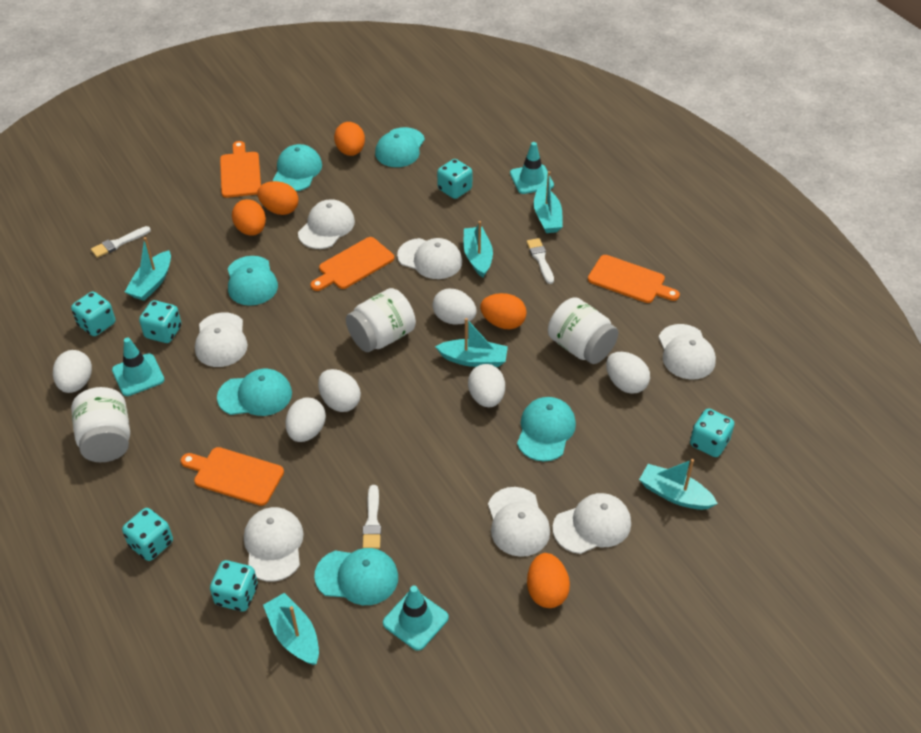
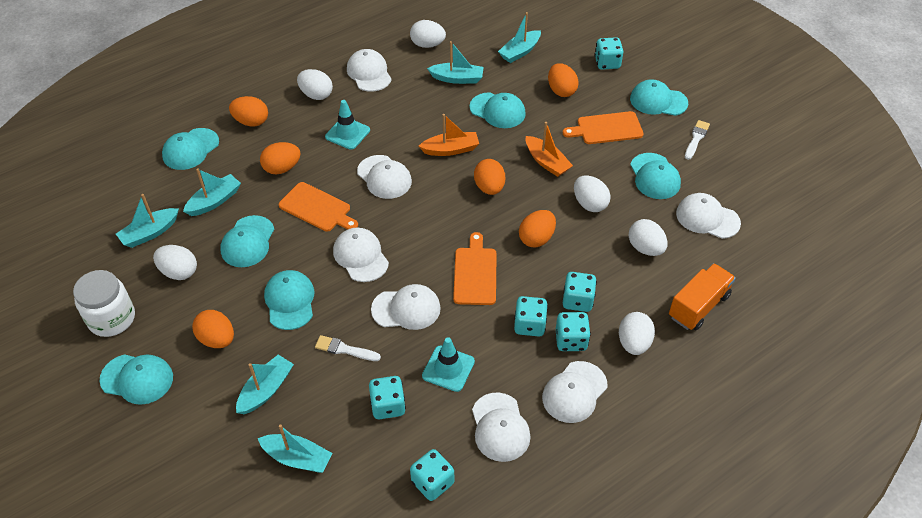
orange boat: none = 0 -> [419,114,479,156] [526,122,573,177] = 2
orange cutting board: [181,447,284,506] [220,141,261,198] [311,237,394,291] [588,255,680,303] = 4 -> [279,182,358,232] [453,232,497,305] [563,111,643,144] = 3
orange egg: [232,199,266,236] [257,181,298,215] [334,122,365,156] [480,293,527,329] [527,553,570,608] = 5 -> [192,310,234,348] [229,96,268,126] [260,142,301,174] [474,159,505,195] [519,210,556,247] [548,63,579,97] = 6
orange truck: none = 0 -> [669,263,736,330] = 1
turquoise cap: [217,369,292,416] [228,256,278,306] [273,144,322,191] [314,548,398,605] [375,127,425,167] [517,397,576,462] = 6 -> [100,354,173,405] [162,128,219,170] [220,215,274,267] [264,270,314,330] [470,92,526,128] [630,79,688,116] [630,153,681,199] = 7
turquoise traffic cone: [112,337,165,396] [383,586,449,651] [510,142,554,194] = 3 -> [325,100,370,150] [422,337,475,392] = 2
white brush: [91,226,151,258] [363,485,381,549] [526,238,554,284] = 3 -> [315,335,381,361] [685,120,710,160] = 2
white jar: [71,387,130,462] [346,288,416,352] [548,297,618,364] = 3 -> [73,270,135,337] = 1

